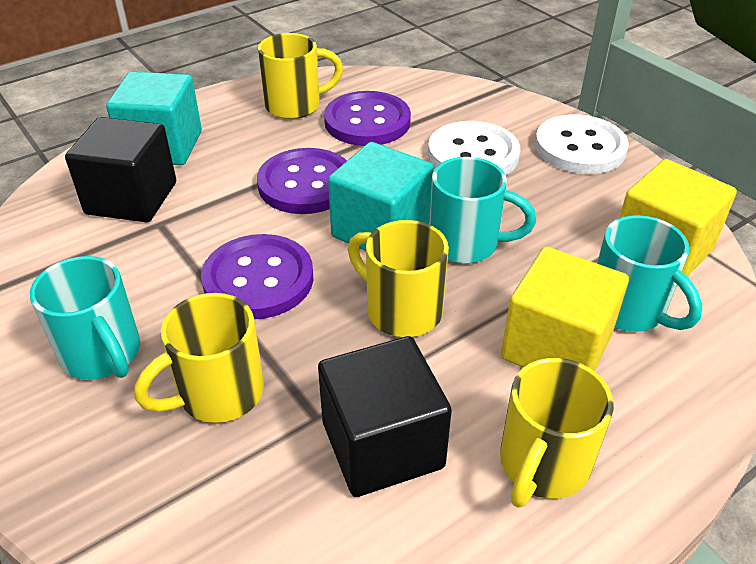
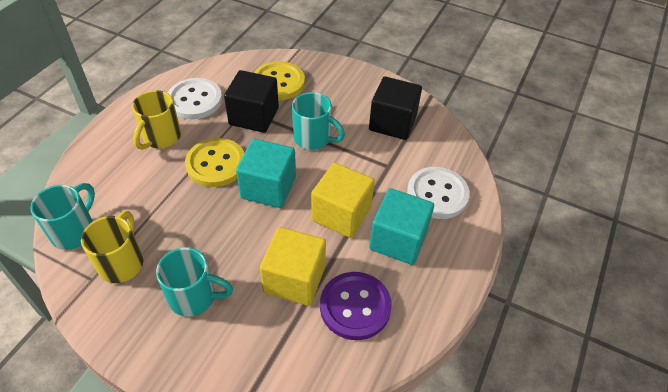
purple button: [201,234,313,319] [257,148,347,214] [324,91,411,146] = 3 -> [320,272,392,340] = 1
yellow button: none = 0 -> [185,138,245,187] [254,61,305,101] = 2
yellow mug: [134,293,264,423] [258,33,343,119] [348,220,449,337] [500,358,614,508] = 4 -> [81,211,143,283] [132,90,181,150] = 2

